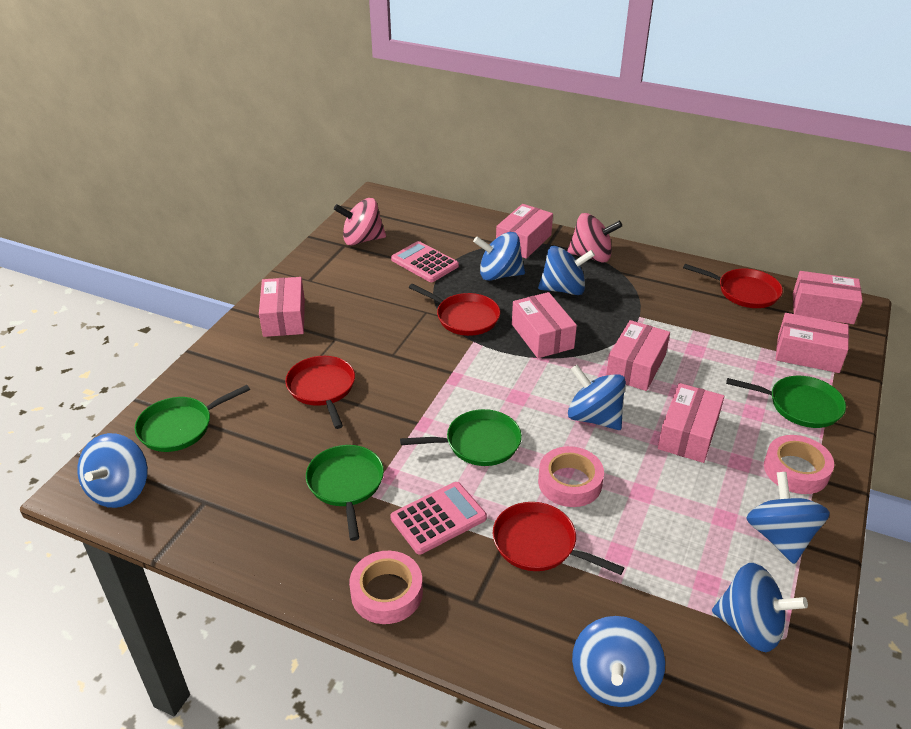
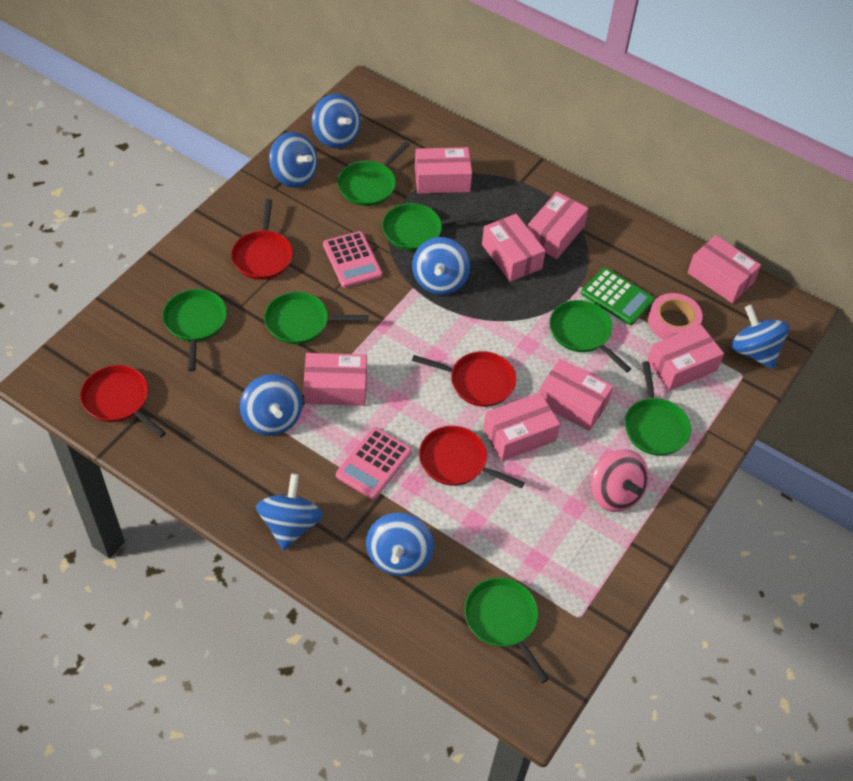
green calculator: none = 0 -> [581,268,655,325] = 1
green pan: [135,385,250,452] [306,445,384,541] [400,409,522,466] [726,376,846,428] = 4 -> [162,289,227,371] [264,292,368,344] [337,142,410,206] [382,203,479,251] [464,578,549,683] [549,300,631,373] [625,361,691,456] = 7
pink box: [259,277,305,337] [496,204,553,259] [512,292,577,358] [606,320,670,391] [658,383,724,463] [776,313,849,373] [793,271,863,324] = 7 -> [303,353,367,406] [415,147,472,194] [482,214,546,282] [483,392,560,461] [528,192,589,259] [539,359,613,431] [647,325,724,391] [687,235,761,303] = 8
pink spinning top: [334,198,386,245] [567,213,622,263] = 2 -> [591,449,649,512] = 1
pink tape: [349,551,423,624] [538,446,604,507] [764,435,834,494] = 3 -> [648,293,703,340] = 1

